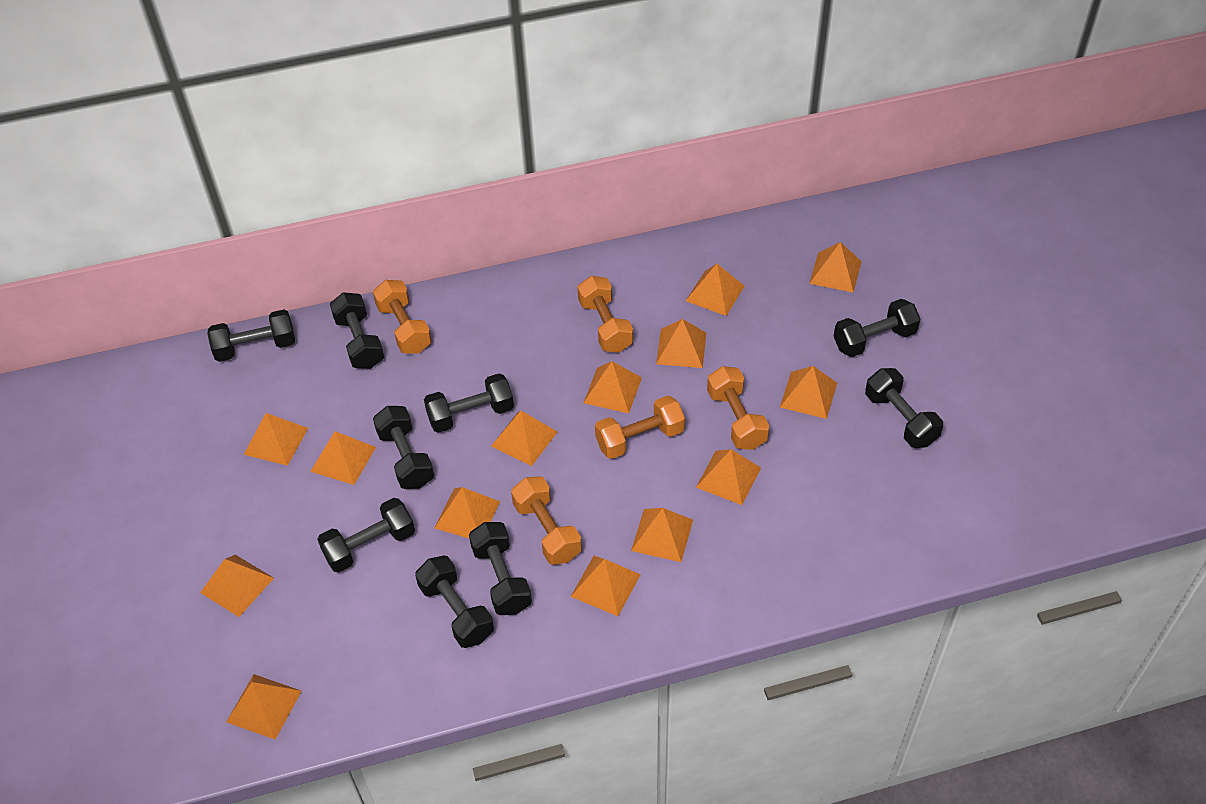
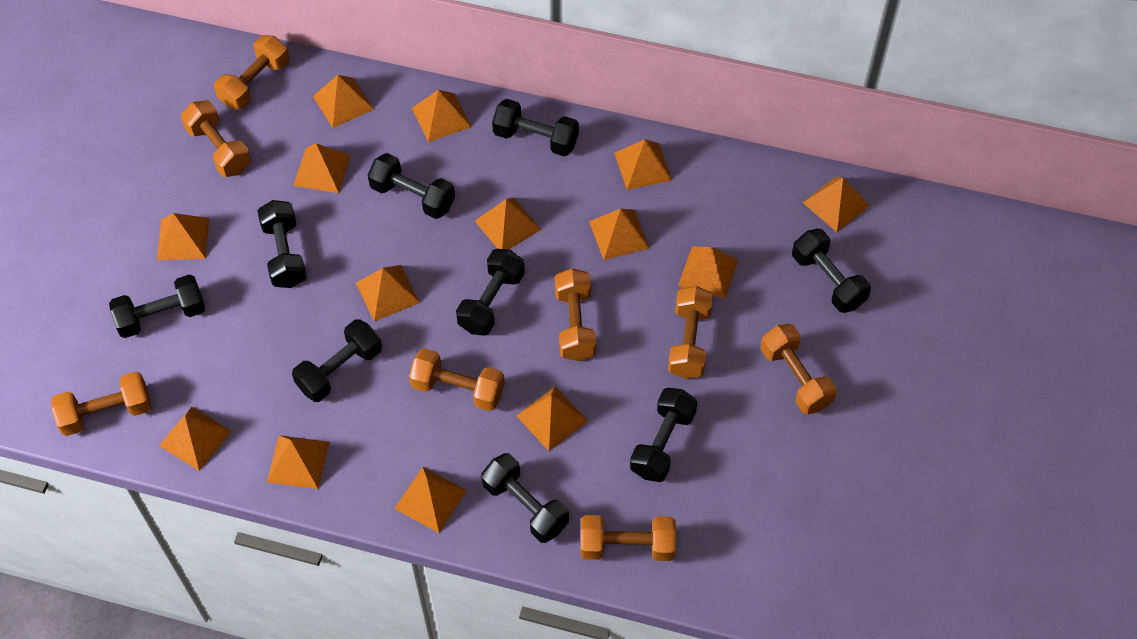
orange dumbbell: [373,280,432,354] [511,476,582,565] [577,276,633,352] [595,396,685,459] [707,366,769,450] = 5 -> [51,372,151,436] [181,100,251,177] [214,35,290,110] [409,348,505,411] [555,268,596,361] [580,515,676,561] [668,286,713,379] [761,324,837,414] = 8

